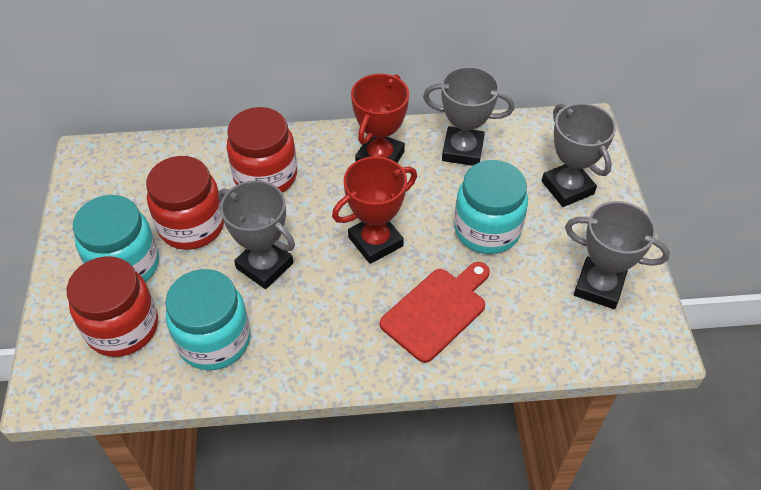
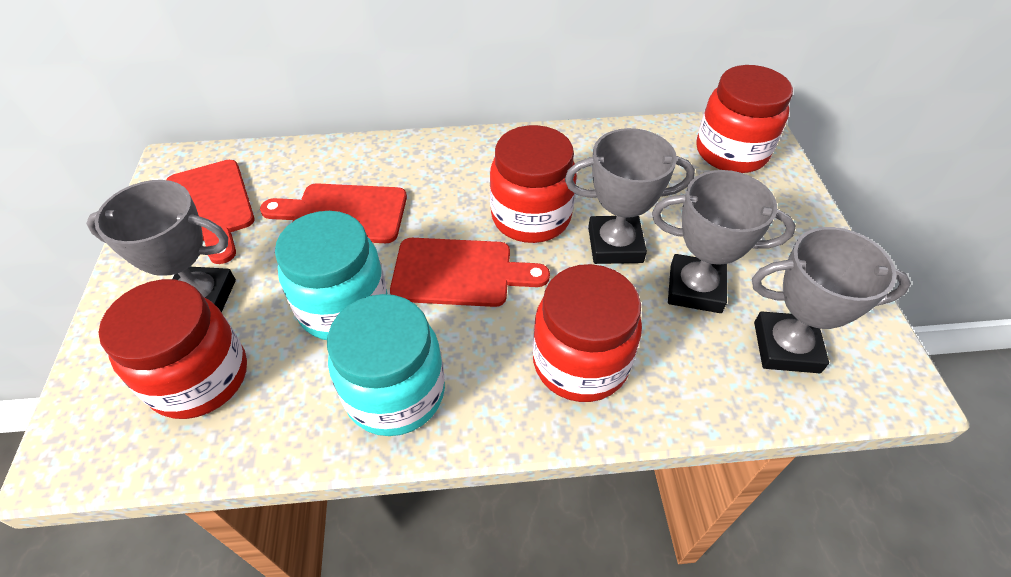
red cutting board: [380,262,490,363] = 1 -> [166,160,254,264] [260,183,407,243] [390,238,550,307] = 3
red jar: [67,256,158,357] [146,156,224,250] [226,107,297,193] = 3 -> [98,279,247,419] [490,125,577,243] [533,264,642,402] [696,65,793,173] = 4
red trophy: [332,156,417,264] [351,74,409,163] = 2 -> none = 0
turquoise jar: [73,195,159,282] [165,269,251,370] [454,160,528,254] = 3 -> [275,211,388,340] [327,294,445,436] = 2

